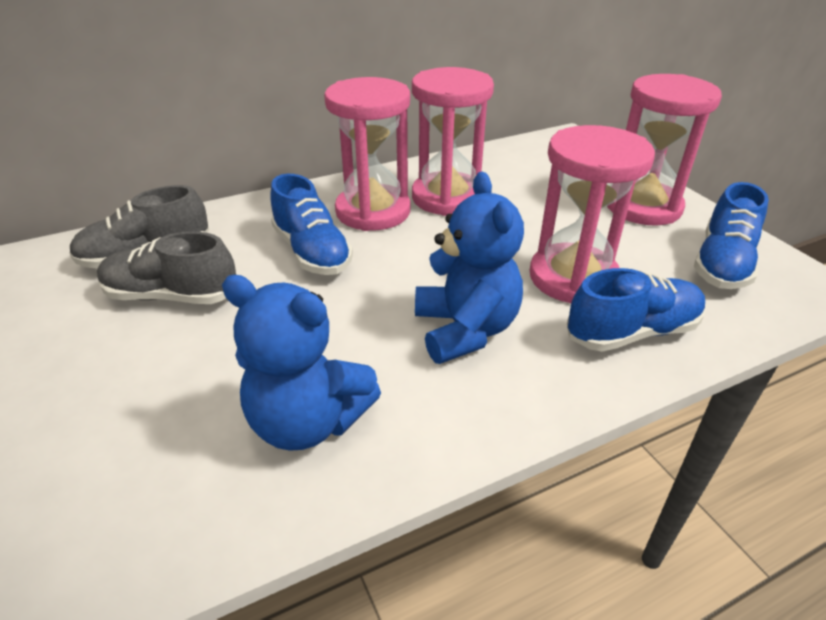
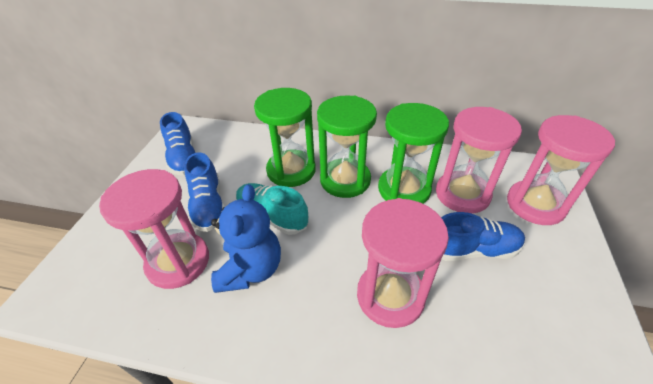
blue teddy bear: [222,275,381,451] [415,172,524,364] = 2 -> [211,184,281,293] = 1
green hourglass: none = 0 -> [254,88,316,187] [317,95,377,198] [378,103,449,204] = 3
grey shoe: [69,185,209,268] [97,231,236,304] = 2 -> none = 0
turquoise shoe: none = 0 -> [236,183,309,235] = 1

